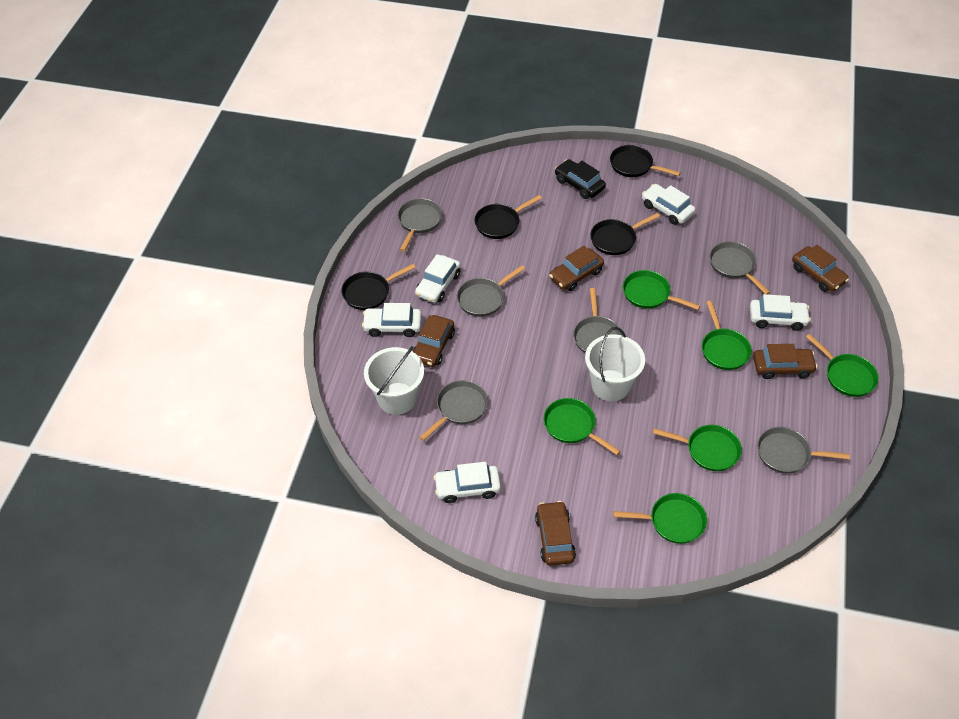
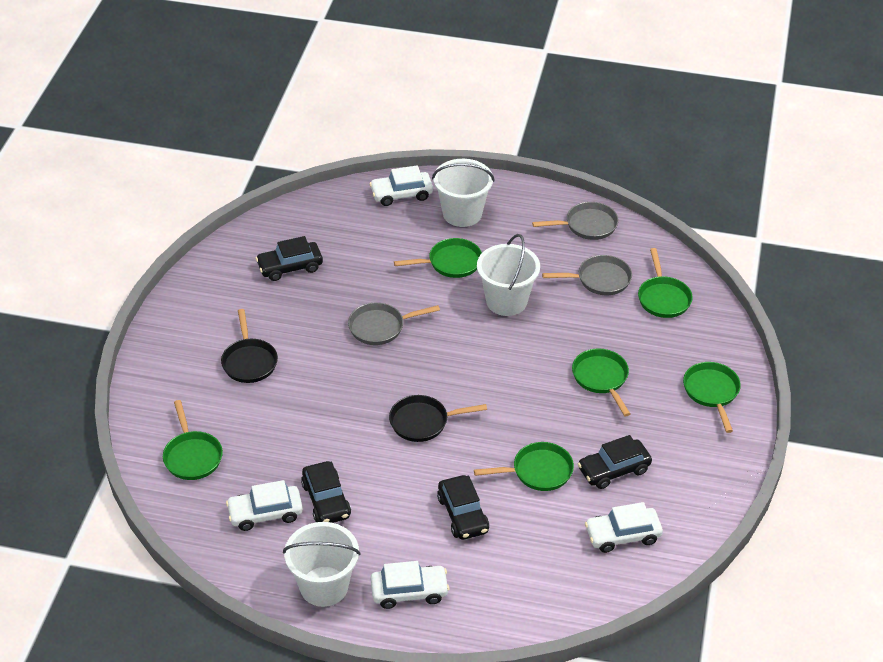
black car: [555,159,606,199] = 1 -> [256,236,323,281] [301,461,351,523] [437,475,489,540] [578,435,652,489] = 4
black pan: [342,264,416,310] [475,195,542,239] [590,213,660,255] [610,145,681,177] = 4 -> [221,309,278,383] [389,395,487,442] = 2
brown car: [412,315,455,367] [535,501,576,566] [549,246,604,291] [753,344,817,379] [792,245,849,292] = 5 -> none = 0
grey pan: [397,198,442,252] [419,380,488,441] [457,265,525,317] [573,288,622,354] [709,241,770,294] [757,427,850,474] = 6 -> [348,303,440,345] [532,202,619,240] [542,255,632,295] = 3
white bucket: [364,346,424,415] [585,327,645,401] = 2 -> [283,522,361,607] [432,159,495,227] [477,234,540,316] = 3
white car: [362,303,422,337] [415,254,461,303] [434,462,501,503] [642,184,695,225] [750,294,811,331] = 5 -> [226,480,303,531] [369,165,433,206] [371,561,450,609] [585,502,663,553] = 4

